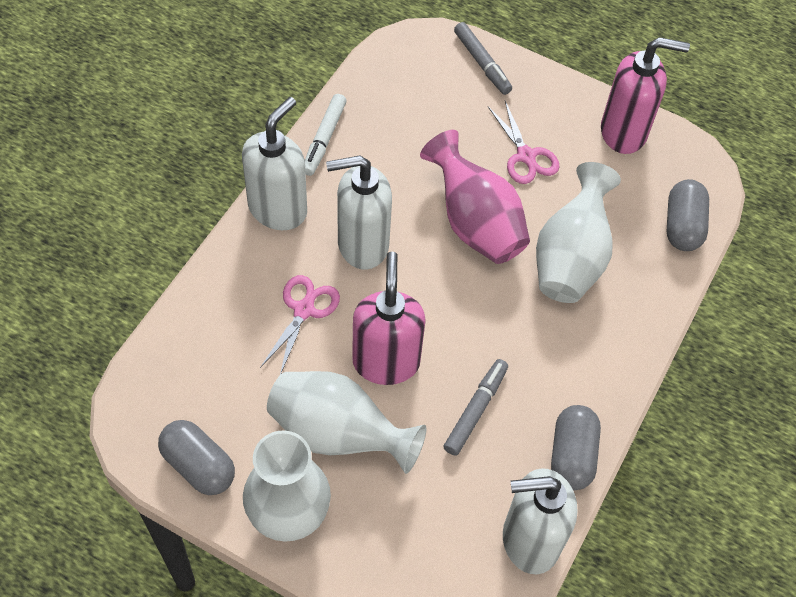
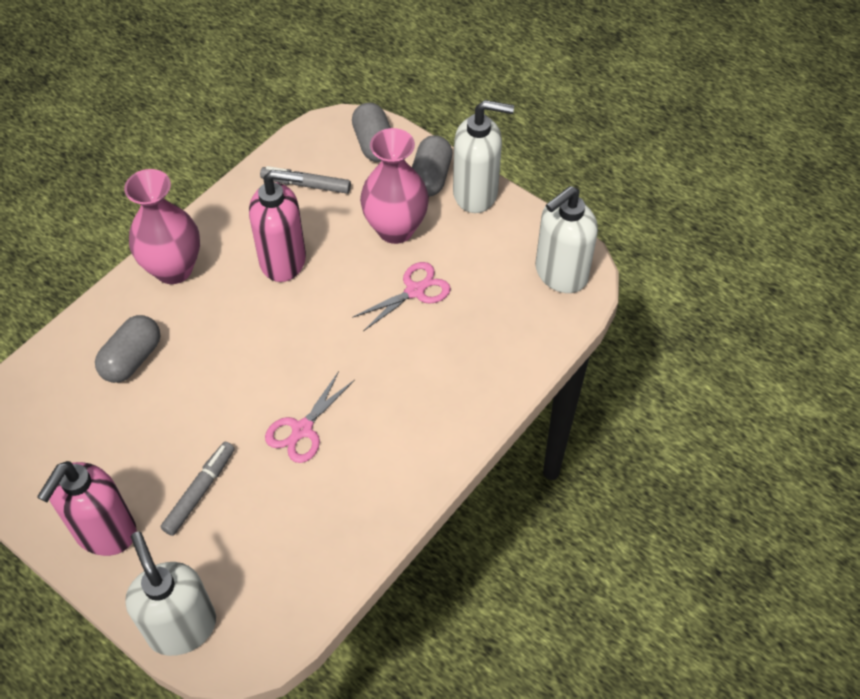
pink vase: [420,130,530,264] = 1 -> [124,169,200,284] [360,128,429,244] = 2
white marker: [305,94,347,176] = 1 -> none = 0
white vase: [243,430,331,542] [267,371,426,474] [536,162,621,303] = 3 -> none = 0

